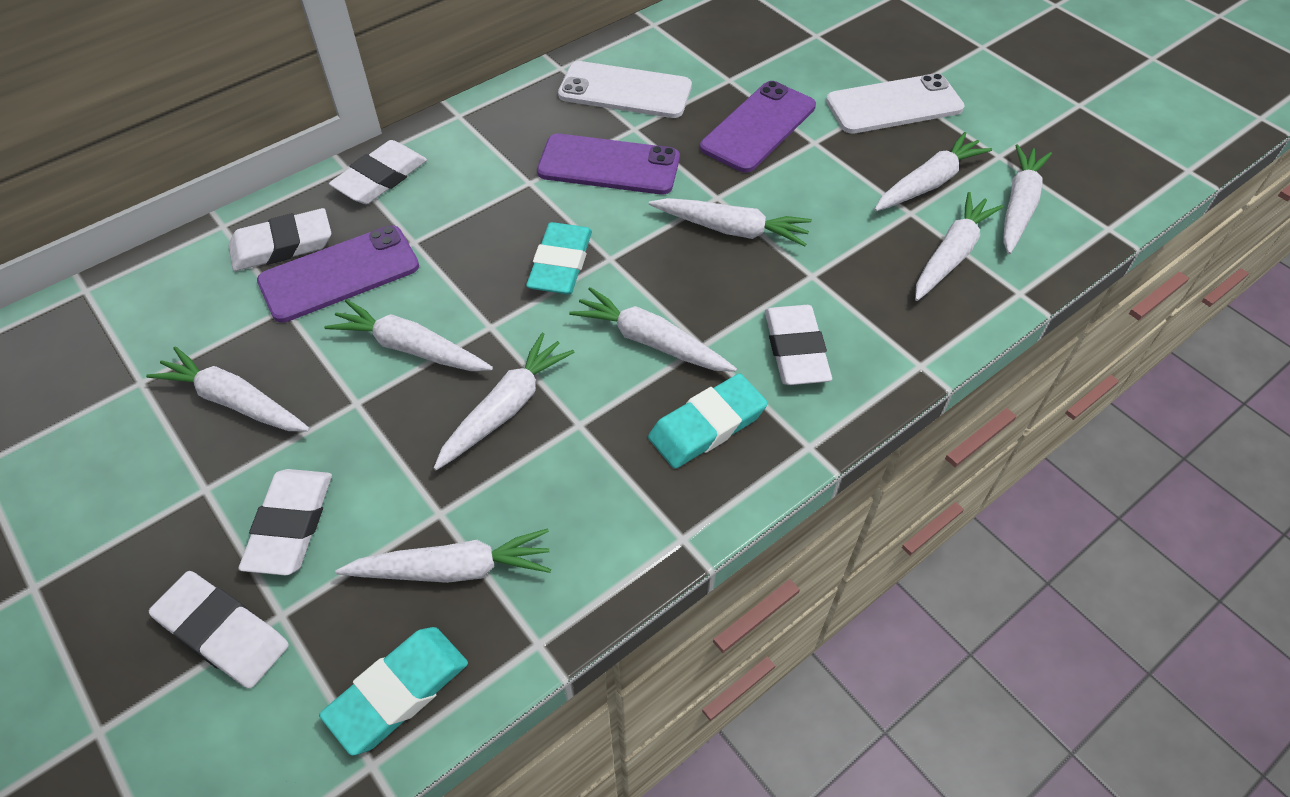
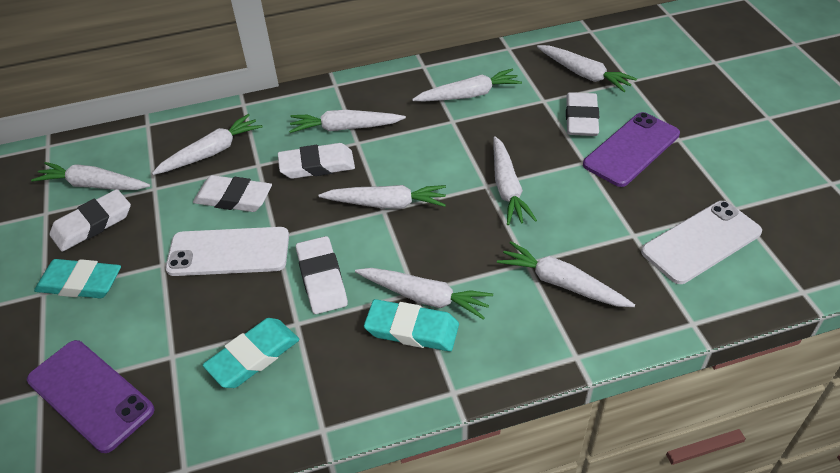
purple phone: [257,225,419,323] [537,134,680,195] [700,81,816,173] = 3 -> [27,340,154,453] [583,112,680,187] = 2

